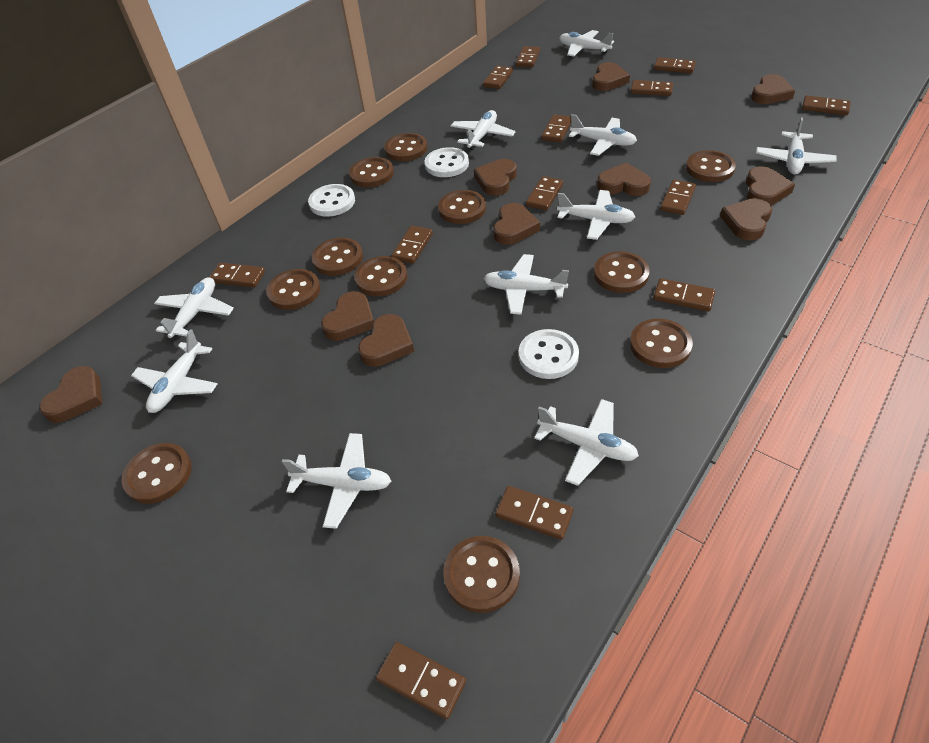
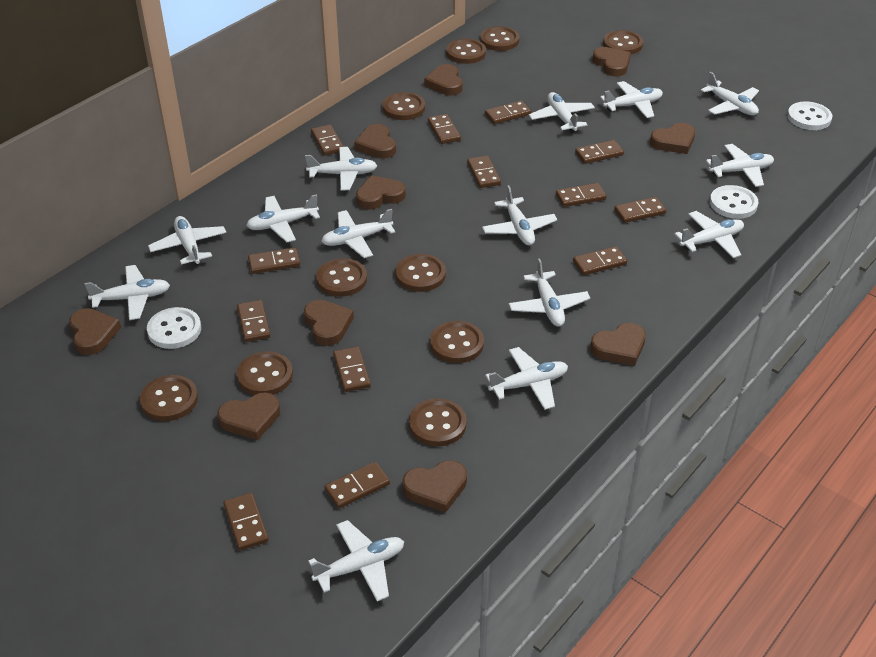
brown button: [122,443,192,504] [266,269,321,310] [312,238,363,276] [349,157,394,187] [354,256,408,296] [384,133,427,161] [438,190,486,224] [444,536,520,613] [594,251,650,293] [630,319,693,368] [686,150,736,182] = 11 -> [140,375,198,421] [237,352,293,395] [316,258,367,296] [383,92,425,120] [395,254,446,292] [409,398,467,446] [430,321,484,363] [446,38,486,64] [480,26,519,51] [603,30,643,54] = 10
white plane: [131,329,217,413] [154,277,234,338] [282,433,391,529] [451,110,516,150] [483,254,569,315] [534,399,639,486] [557,190,635,240] [559,30,614,57] [569,114,637,156] [756,118,837,175] = 10 -> [85,265,170,320] [148,216,226,265] [246,194,320,242] [305,147,377,191] [308,520,404,601] [321,209,395,258] [482,185,557,246] [485,347,568,410] [509,259,590,327] [529,92,595,133] [600,81,663,118] [675,211,744,258] [701,72,759,116] [706,144,774,187] = 14

